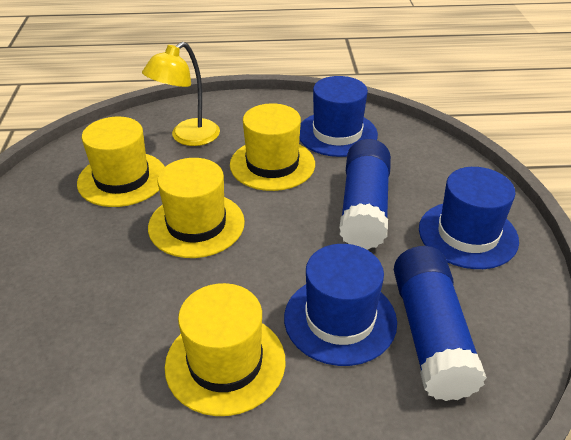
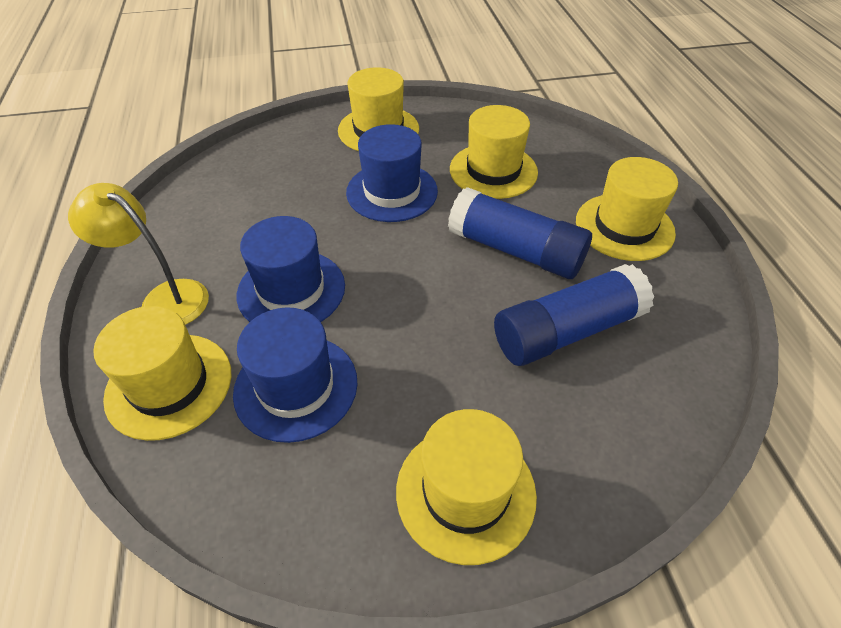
yellow hat: [77,117,165,207] [148,158,245,258] [165,283,286,416] [230,103,315,191] = 4 -> [93,306,231,441] [338,67,419,151] [396,409,537,565] [450,105,538,199] [576,157,678,261] = 5

